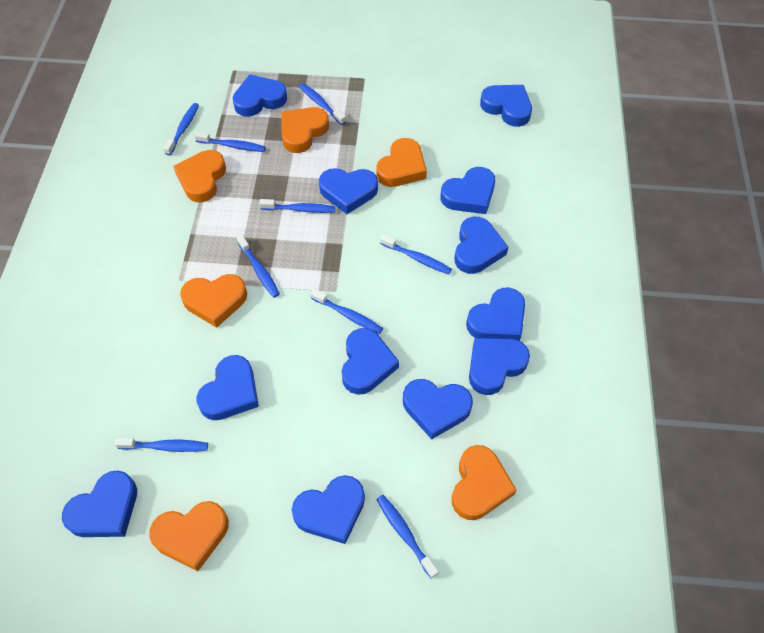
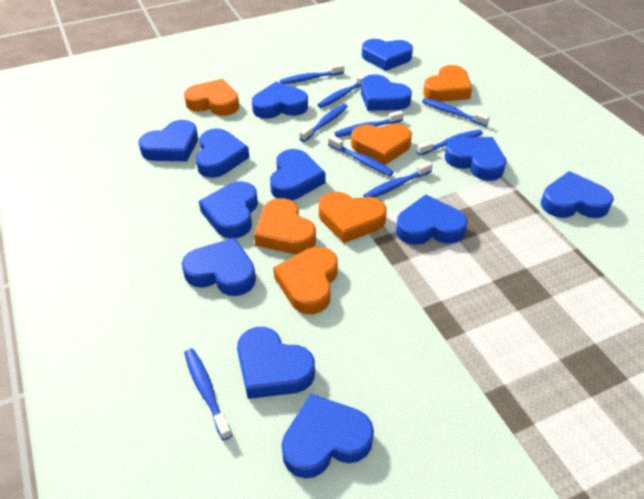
blue heart: [62,471,137,537] [197,355,259,420] [233,74,287,117] [292,475,365,544] [319,168,378,214] [341,328,399,395] [403,379,473,439] [441,167,495,214] [455,217,508,274] [466,287,525,341] [469,338,530,395] [480,85,532,127] = 12 -> [138,120,198,161] [182,238,256,296] [196,128,249,178] [199,181,258,239] [237,327,315,399] [252,82,308,119] [270,149,326,200] [281,394,374,478] [361,74,412,111] [362,39,413,71] [396,195,467,245] [445,137,506,181] [541,171,614,218] = 13

